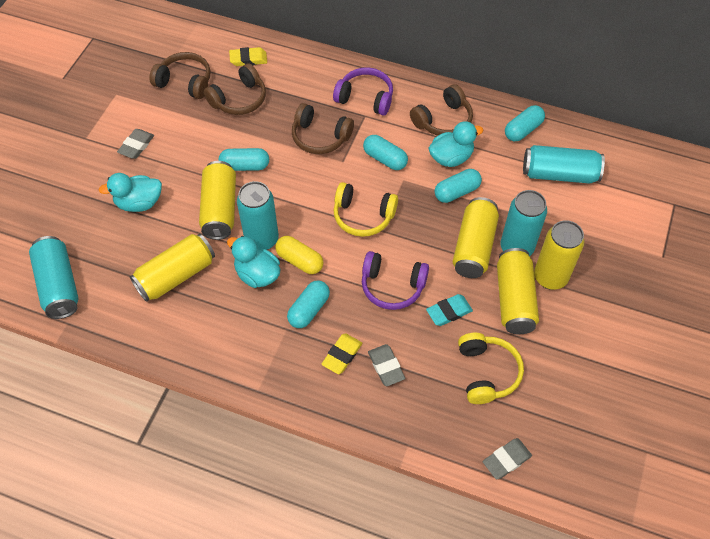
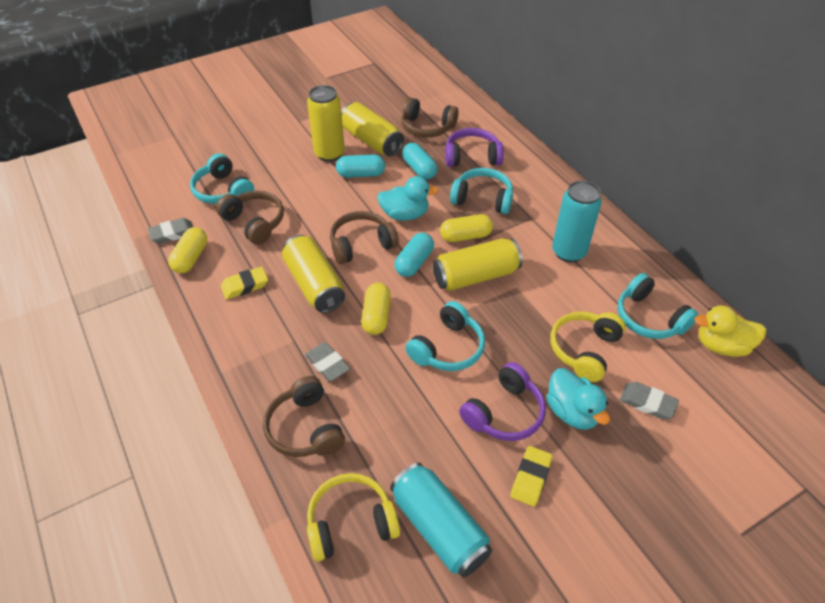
turquoise can: [29,236,78,319] [237,181,279,250] [501,190,547,256] [523,145,605,184] = 4 -> [390,463,492,578] [552,180,602,263] = 2
turquoise capsule: [219,148,269,171] [287,281,330,328] [363,135,408,170] [435,169,482,203] [505,105,545,141] = 5 -> [336,155,385,178] [395,233,434,277] [402,143,438,179] = 3
turquoise duck: [98,173,162,212] [227,236,280,288] [428,121,483,167] = 3 -> [377,176,439,221] [546,368,610,430] = 2
turquoise eraser: [426,294,473,326] = 1 -> none = 0
turquoise headphones: none = 0 -> [190,153,254,204] [406,301,485,371] [450,168,513,214] [617,273,699,339] = 4
yellow can: [130,234,215,302] [199,161,236,240] [453,197,499,278] [497,248,539,334] [534,220,584,290] = 5 -> [282,235,345,313] [307,85,345,162] [341,102,404,157] [433,238,522,291] = 4
yellow capsule: [275,236,324,274] = 1 -> [168,227,207,273] [361,283,391,335] [440,214,493,242] = 3
yellow duck: none = 0 -> [694,305,766,357] = 1

